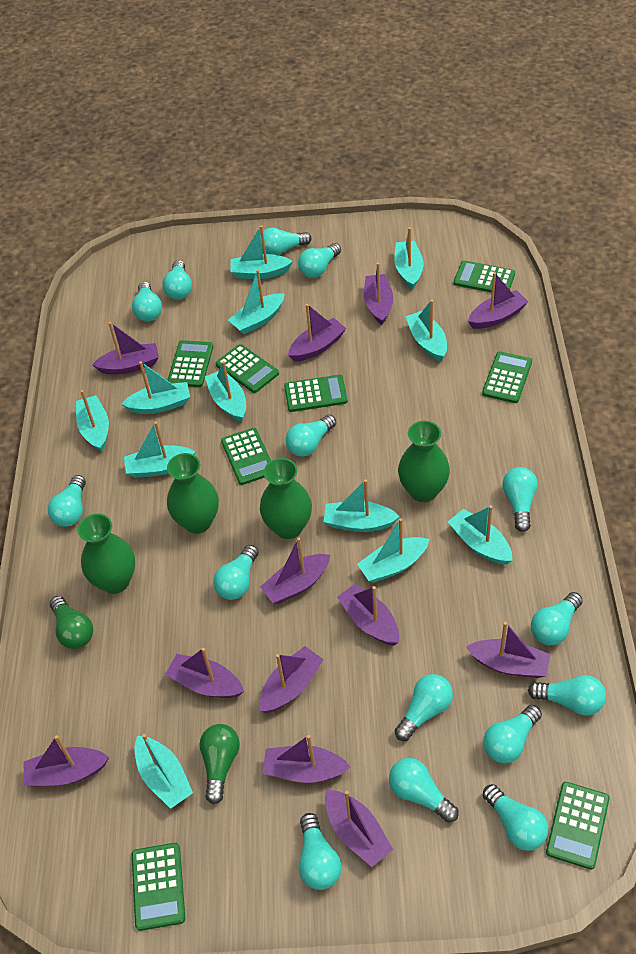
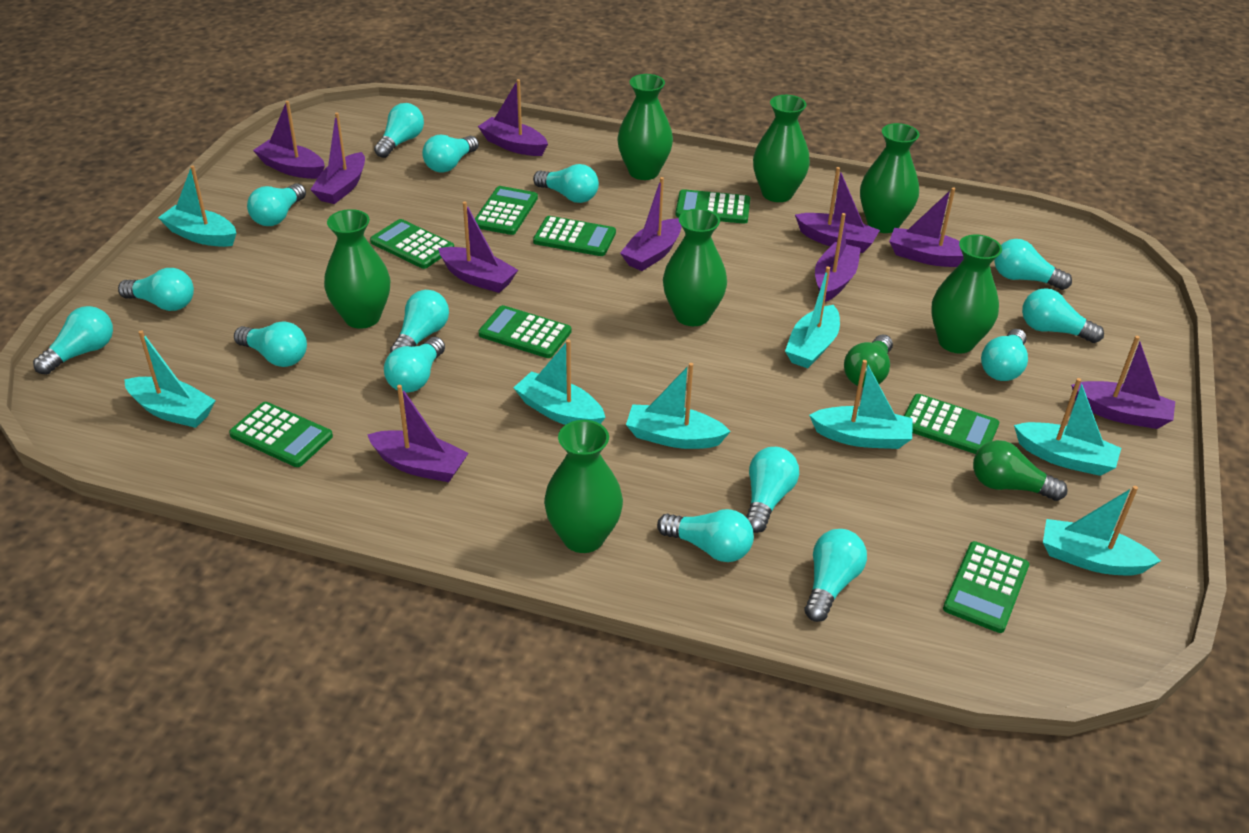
green vase: [78,514,135,594] [167,453,219,534] [260,458,312,539] [398,421,450,502] = 4 -> [324,209,390,329] [544,420,623,553] [617,74,673,180] [663,208,727,326] [753,95,810,202] [860,123,920,233] [931,234,1002,354] = 7
purple boat: [24,735,109,786] [92,322,159,374] [165,648,244,698] [259,646,324,713] [260,538,330,604] [262,735,351,783] [288,304,346,362] [325,790,393,867] [337,584,399,646] [364,262,393,325] [466,622,551,678] [468,272,528,329] = 12 -> [253,101,325,179] [310,112,365,204] [367,385,468,482] [438,202,518,293] [478,79,548,156] [620,177,682,271] [795,167,880,253] [815,213,861,302] [889,187,964,267] [1071,336,1175,429] = 10
turquoise boat: [76,390,109,452] [122,361,190,414] [124,422,196,478] [135,734,193,809] [205,361,246,422] [228,270,284,334] [230,225,293,279] [324,479,400,532] [357,518,429,583] [394,227,424,290] [405,300,447,362] [448,505,513,565] = 12 -> [124,330,216,428] [158,165,236,247] [513,340,606,425] [626,363,731,449] [785,267,840,368] [809,360,913,449] [1014,378,1121,476] [1043,486,1161,575] = 8

